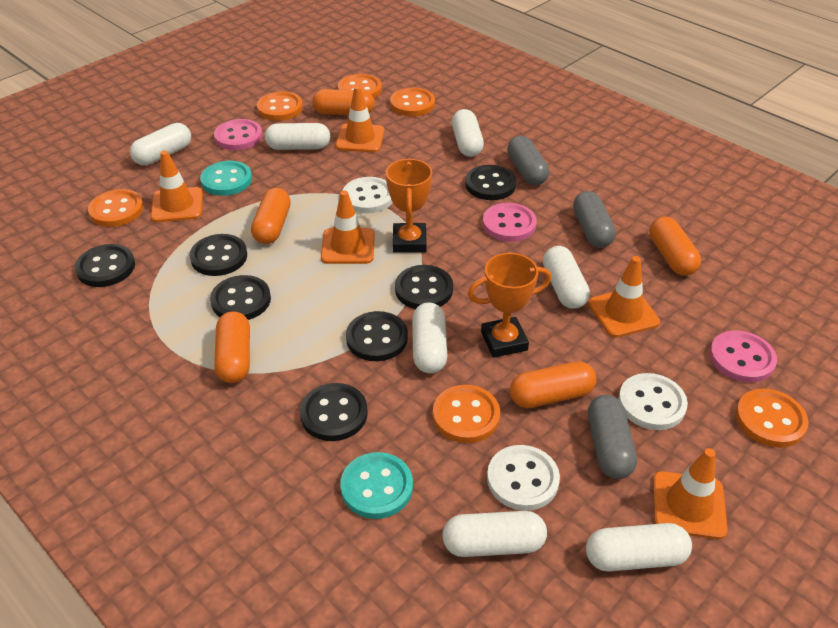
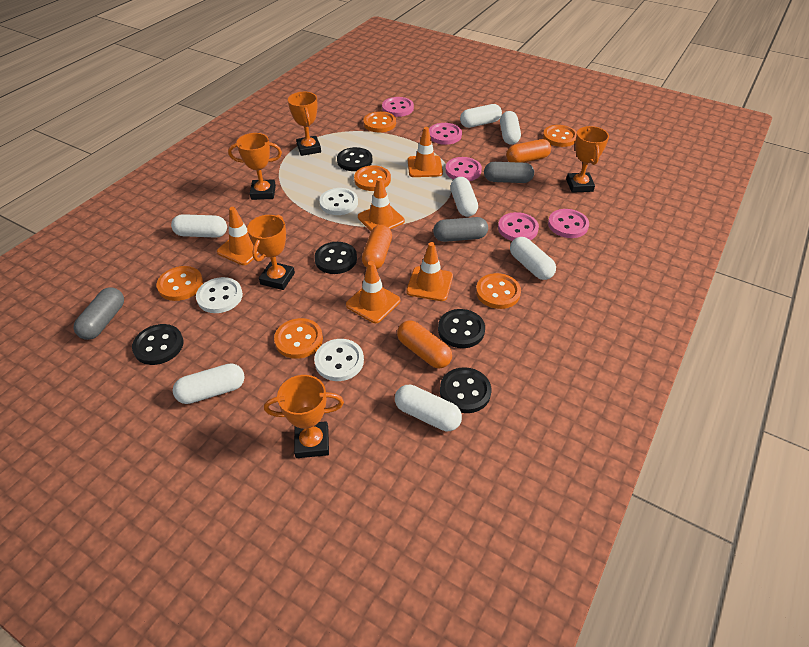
black button: [75,244,135,287] [190,234,247,276] [210,275,271,320] [300,383,368,441] [346,311,408,361] [395,265,453,309] [465,165,516,200] = 7 -> [132,324,183,365] [315,242,357,274] [337,147,372,171] [438,309,485,348] [440,367,491,413] = 5
orange capsule: [214,311,250,383] [251,188,291,244] [313,89,375,115] [510,361,596,408] [649,216,701,276] = 5 -> [362,225,392,269] [397,320,452,368] [506,139,551,163] = 3
orange trophy: [386,158,432,253] [468,253,551,358] = 2 -> [228,133,282,200] [247,215,295,290] [264,375,344,458] [288,92,321,156] [566,126,609,193] = 5
pink button: [214,119,262,150] [483,203,537,242] [710,330,777,383] = 3 -> [382,97,414,117] [429,123,462,145] [445,157,482,181] [498,212,539,241] [548,209,589,238] = 5
turquoise button: [200,161,252,196] [340,452,413,519] = 2 -> none = 0

